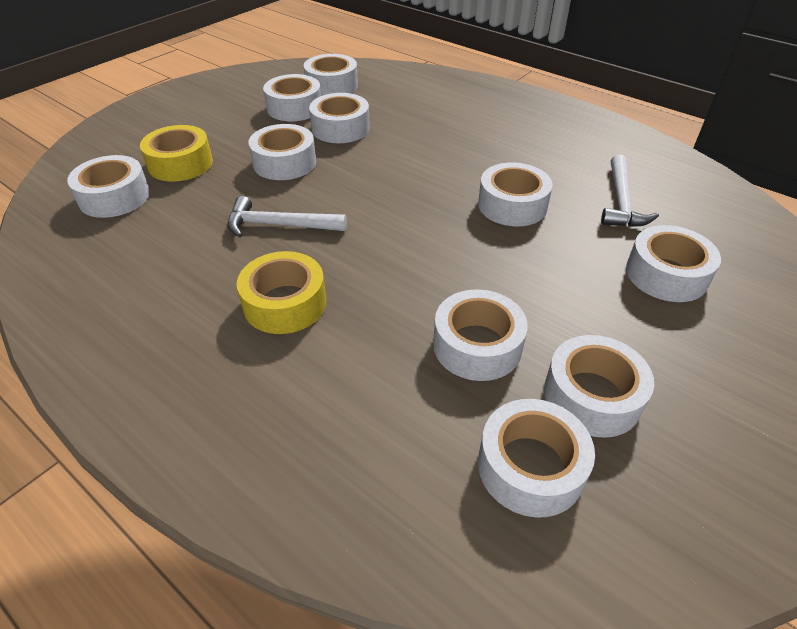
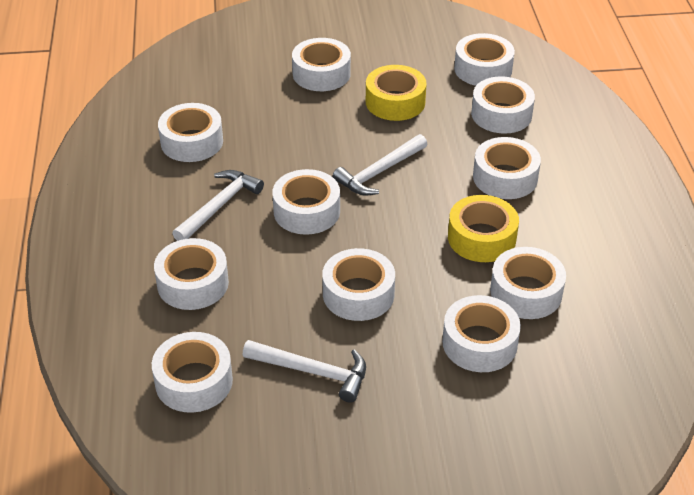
white hammer: [227,196,347,237] [601,154,659,227] = 2 -> [172,170,264,241] [243,340,366,403] [333,134,427,195] = 3
white tape: [67,155,150,218] [248,124,316,180] [263,74,321,121] [304,54,358,96] [309,93,370,143] [433,289,528,381] [478,162,553,226] [478,399,595,518] [544,335,654,438] [626,225,721,302] = 10 -> [152,332,233,413] [154,238,229,310] [158,103,223,162] [272,169,340,235] [292,38,351,91] [322,248,395,321] [442,295,521,372] [454,33,515,86] [471,76,535,134] [473,137,541,199] [490,247,566,319] = 11

